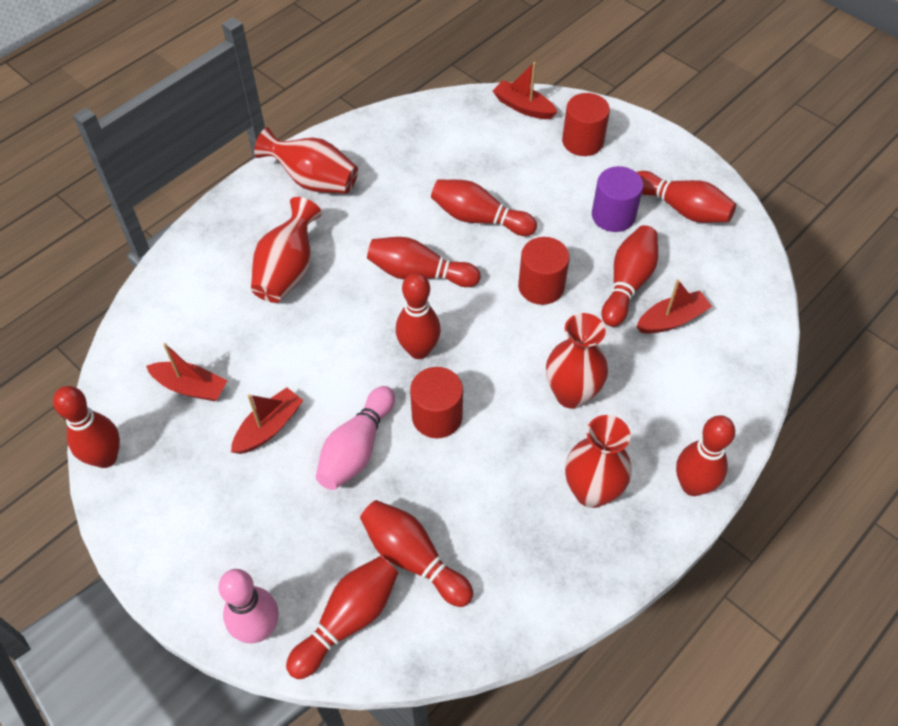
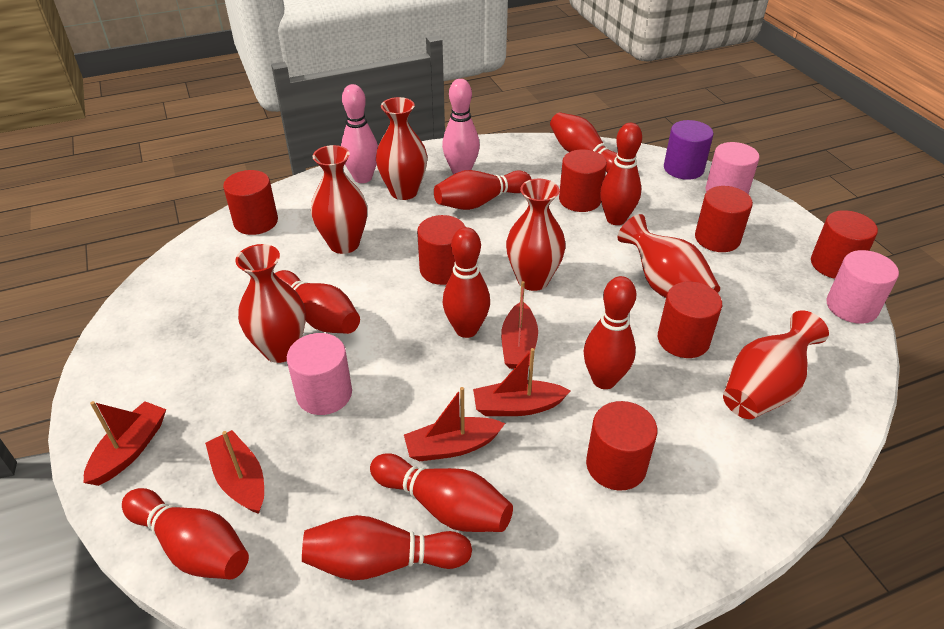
pink cylinder: none = 0 -> [287,333,352,415] [706,142,760,194] [826,250,899,324] = 3
red boat: [146,343,228,401] [231,387,303,454] [493,62,557,119] [636,279,712,334] = 4 -> [83,401,166,486] [205,430,264,514] [404,387,505,462] [473,348,571,416] [501,281,538,369] = 5
red cylinder: [410,367,463,438] [518,237,570,305] [562,93,610,156] = 3 -> [223,170,278,235] [417,215,466,285] [559,149,607,212] [586,401,658,491] [658,282,722,358] [695,186,753,252] [811,210,878,279] = 7
red vase: [251,197,322,303] [254,127,358,194] [546,313,608,409] [565,415,632,508] = 4 -> [235,244,306,363] [311,145,367,254] [376,97,427,200] [506,179,566,291] [618,214,720,298] [723,310,829,419] = 6

